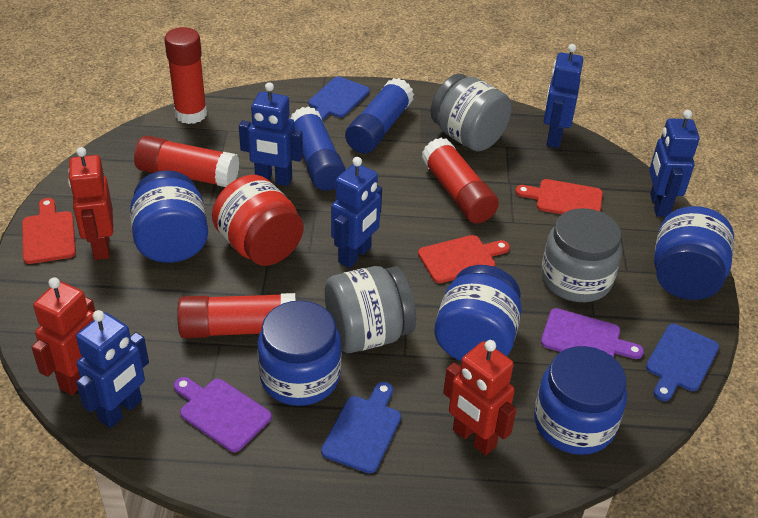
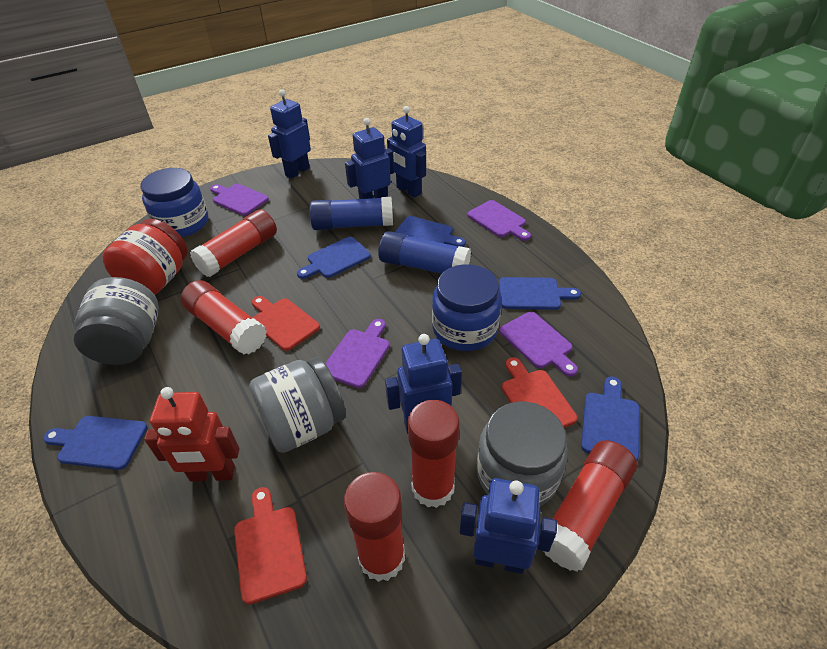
blue cutting board: [309,77,370,120] [321,382,401,474] [646,324,719,401] = 3 -> [43,416,147,470] [297,237,371,279] [395,216,466,247] [499,277,581,310] [581,377,639,461] = 5
blue jar: [130,170,208,263] [257,300,341,406] [434,265,522,361] [534,346,627,455] [654,206,734,300] = 5 -> [140,168,208,237] [432,264,502,351] = 2
purple cutting board: [174,377,272,452] [541,308,644,359] = 2 -> [210,184,269,216] [325,319,390,388] [467,200,531,241] [499,312,578,376] = 4
red glue stick: [134,136,239,187] [164,27,207,124] [177,293,295,338] [421,138,499,223] = 4 -> [181,280,267,355] [190,209,277,277] [344,472,405,582] [408,400,460,508] [544,440,637,572] = 5
red robot: [31,277,95,395] [68,147,113,260] [443,340,517,455] = 3 -> [144,387,239,481] = 1

